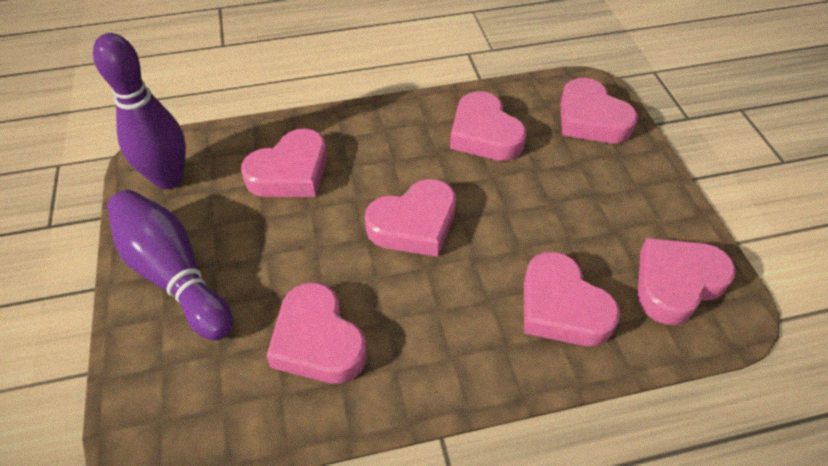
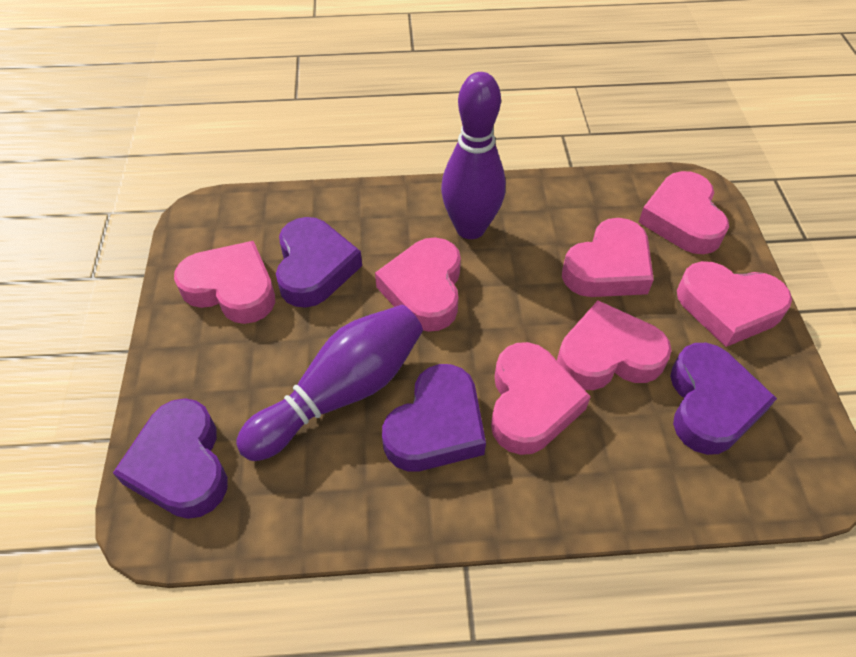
purple heart: none = 0 -> [113,398,228,519] [276,217,362,308] [382,364,486,471] [670,343,777,455] = 4

